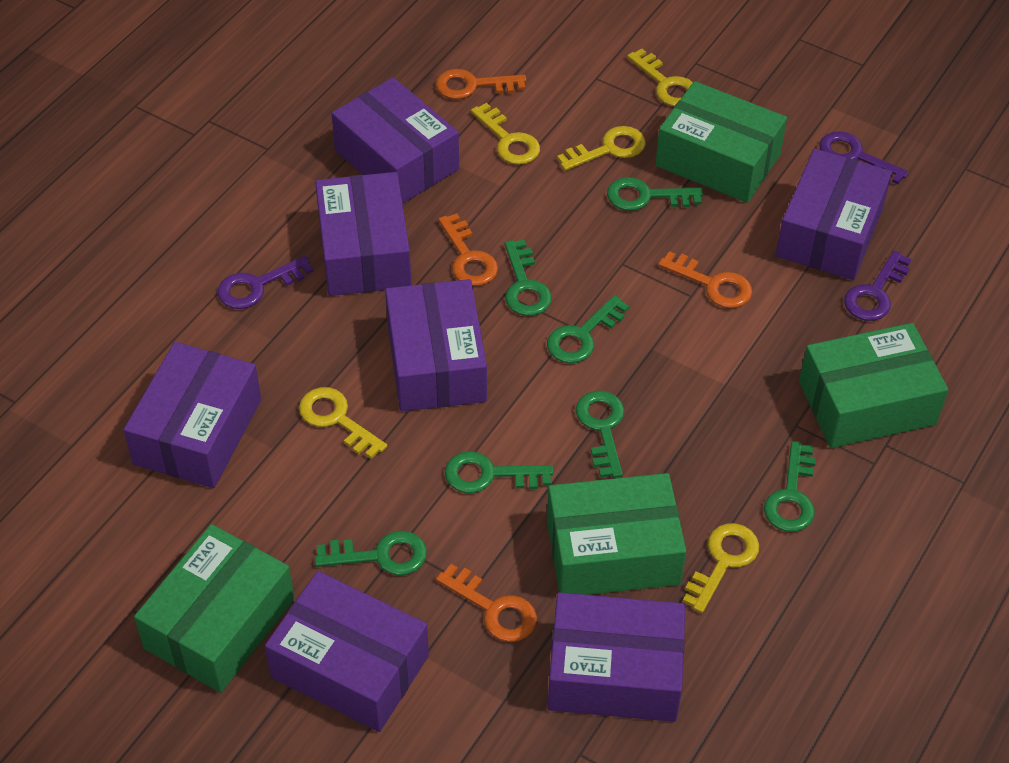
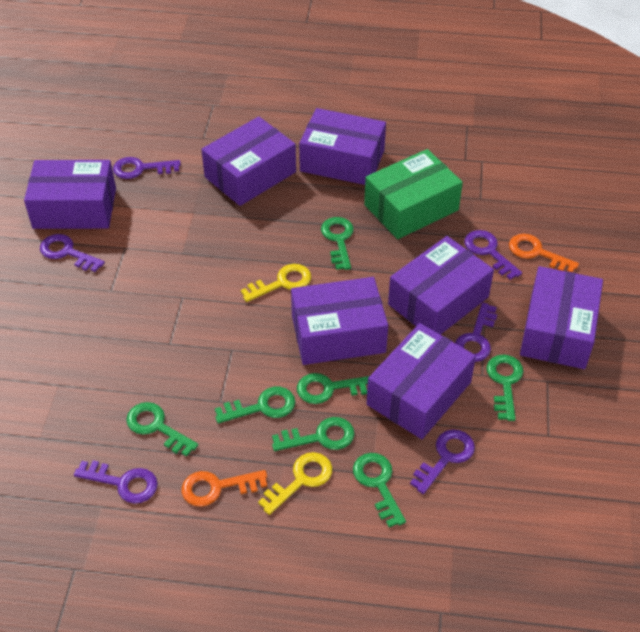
green box: [134,524,294,693] [547,473,686,595] [655,81,787,203] [799,323,948,448] = 4 -> [364,149,463,239] = 1
orange key: [436,69,526,99] [436,564,537,642] [438,213,498,286] [658,251,752,308] = 4 -> [182,470,267,507] [509,234,579,272] = 2
purple key: [218,256,313,309] [819,131,909,184] [844,250,911,321] = 3 -> [40,234,105,272] [74,460,158,504] [113,157,181,179] [410,429,475,494] [455,302,497,362] [464,230,522,280] = 6
yellow key: [299,387,387,459] [471,103,540,165] [557,126,646,171] [627,49,693,106] [683,523,759,613] = 5 -> [241,264,311,302] [258,452,332,515] = 2

